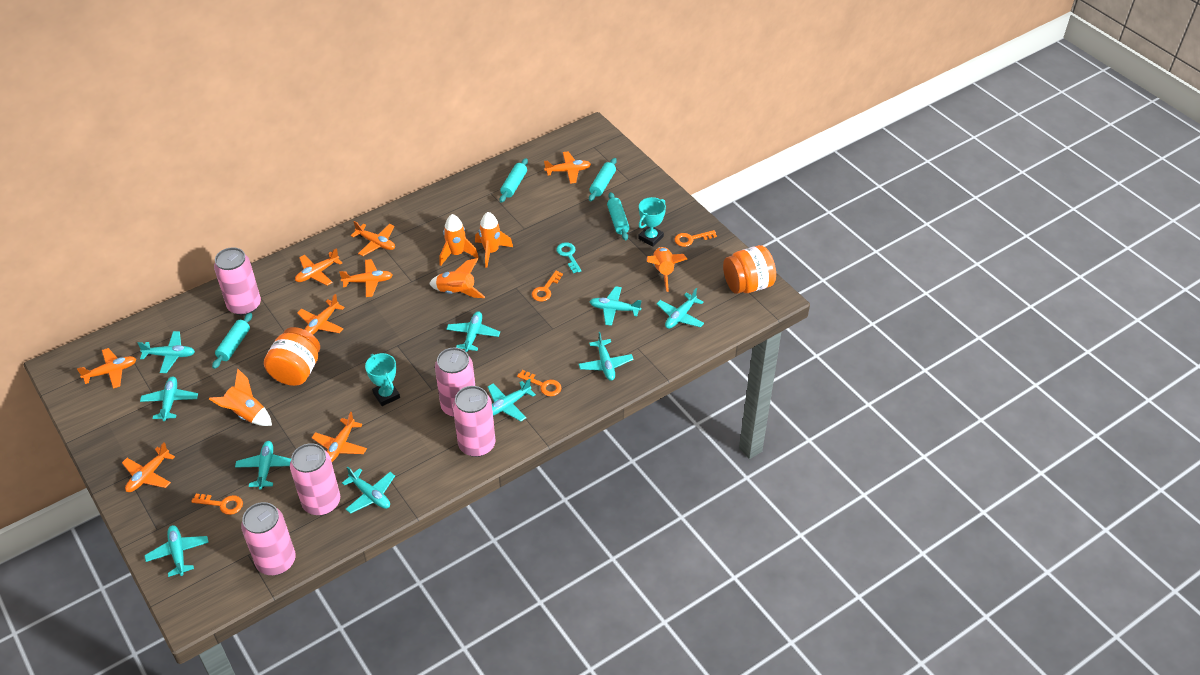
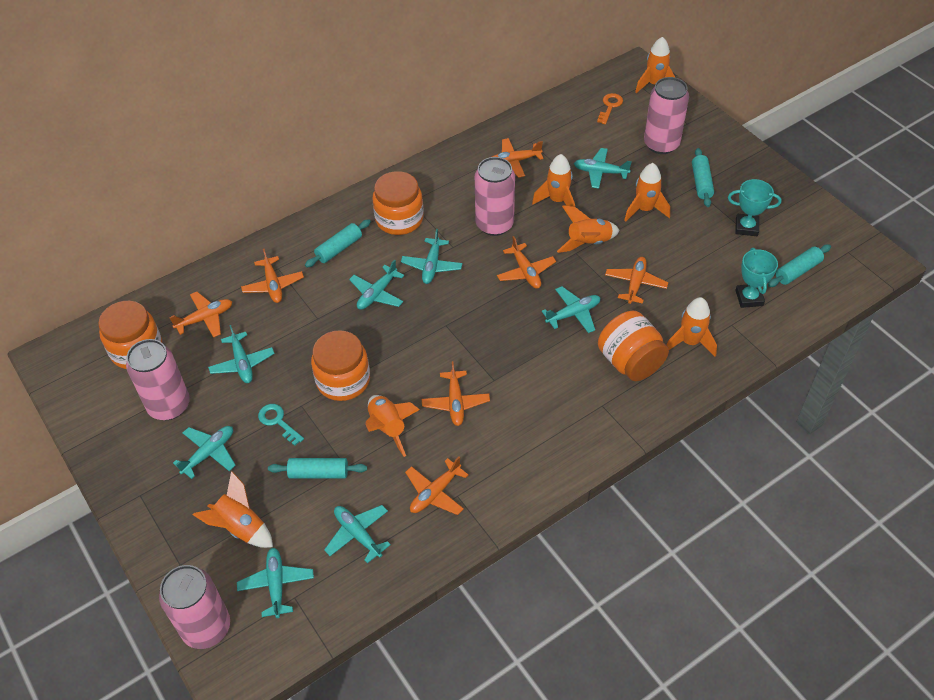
orange jar: [264,327,320,386] [723,245,776,294] = 2 -> [98,301,162,369] [311,330,370,401] [372,171,424,235] [598,311,669,381] = 4
orange key: [191,494,243,515] [517,370,561,396] [532,271,563,302] [674,230,717,247] = 4 -> [597,93,623,124] = 1
orange plane: [77,348,136,389] [122,442,175,492] [295,248,342,286] [297,294,345,335] [312,412,367,462] [339,259,393,297] [351,221,395,256] [544,151,591,184] = 8 -> [169,292,232,338] [241,249,304,303] [405,457,468,515] [422,361,490,426] [492,138,543,178] [497,236,556,289] [605,257,668,304] = 7
orange rocket: [209,369,272,426] [429,258,485,298] [440,214,479,266] [475,212,513,268] [647,247,687,292] = 5 -> [193,471,273,548] [365,395,420,457] [532,154,575,207] [557,205,620,253] [624,163,670,221] [635,37,676,93] [666,297,717,357] = 7
pink can: [214,247,261,316] [241,502,296,575] [290,443,340,516] [435,347,475,417] [453,386,496,457] = 5 -> [126,339,190,420] [159,565,230,649] [475,157,515,236] [644,77,689,154] = 4
turquoise plane: [137,331,195,373] [140,376,198,421] [144,525,209,577] [235,441,291,490] [342,467,395,514] [446,311,500,352] [488,379,536,421] [579,332,634,381] [590,286,642,326] [657,288,704,329] = 10 -> [173,426,236,479] [208,325,275,383] [237,548,314,618] [324,505,391,563] [349,259,404,310] [401,229,463,284] [542,286,600,333] [574,148,632,189] = 8

